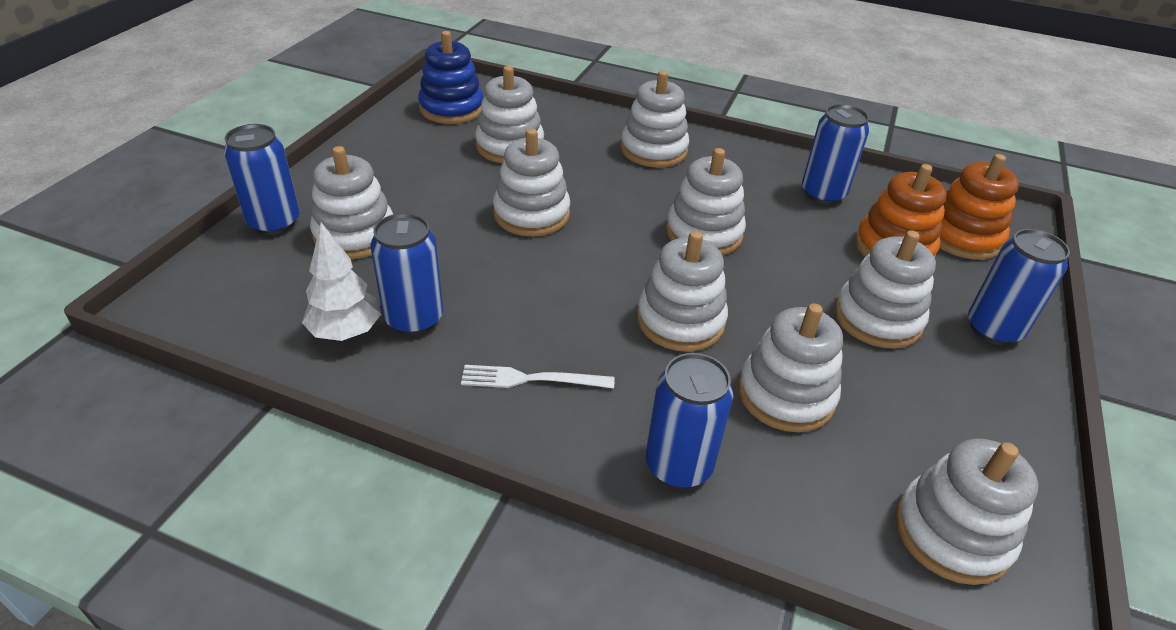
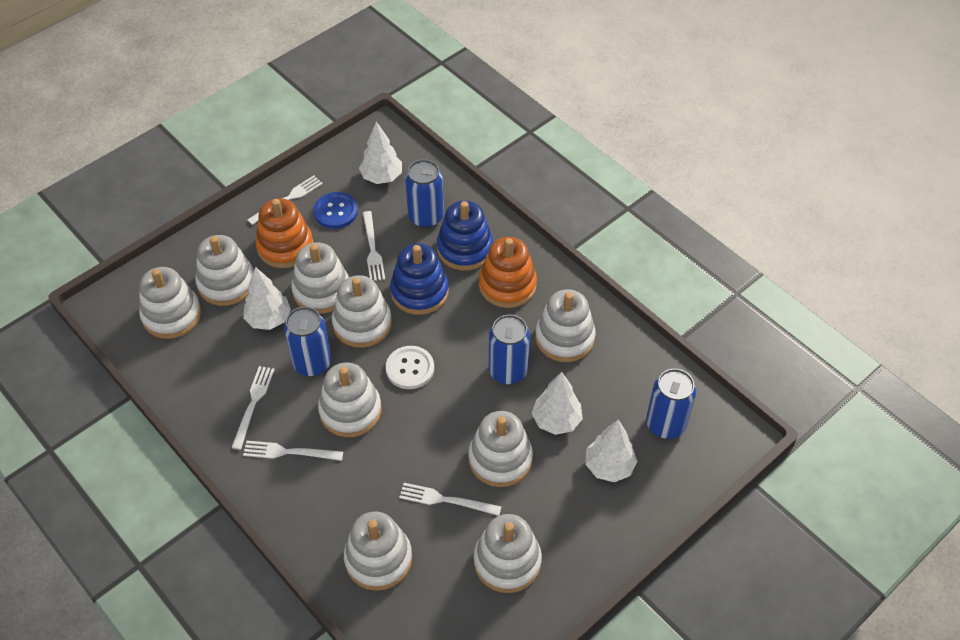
blue button: none = 0 -> [313,192,358,229] = 1
blue can: [224,124,300,235] [371,213,443,335] [645,353,733,489] [802,104,869,205] [968,229,1070,345] = 5 -> [284,307,331,377] [405,159,444,228] [489,315,530,385] [646,369,696,439] = 4
blue stacking toy: [418,31,483,124] = 1 -> [390,243,449,315] [437,201,493,271] = 2
white button: none = 0 -> [386,346,434,389] = 1
white fork: [461,365,614,388] = 1 -> [231,366,275,450] [243,441,343,461] [248,175,323,225] [363,211,385,281] [399,483,501,516] = 5
white tree: [302,223,381,341] = 1 -> [243,267,291,330] [359,121,402,184] [532,372,583,435] [585,420,637,482] = 4

